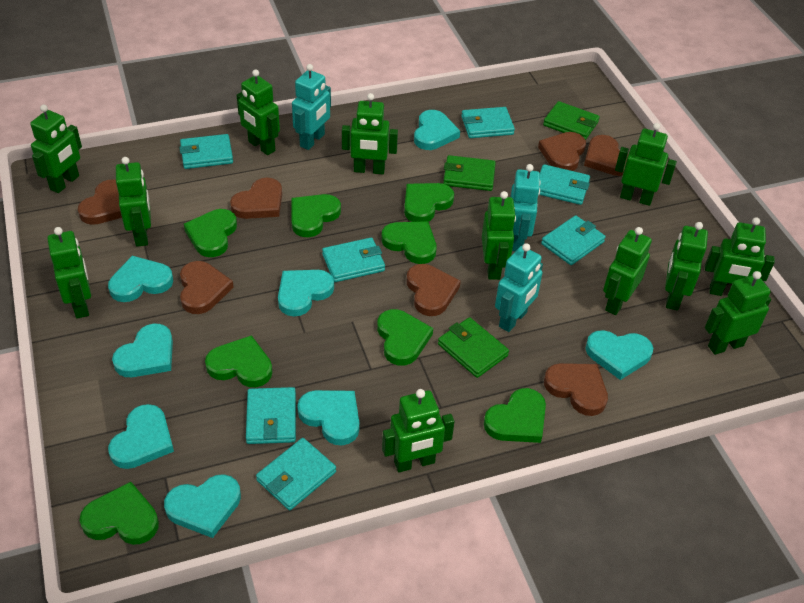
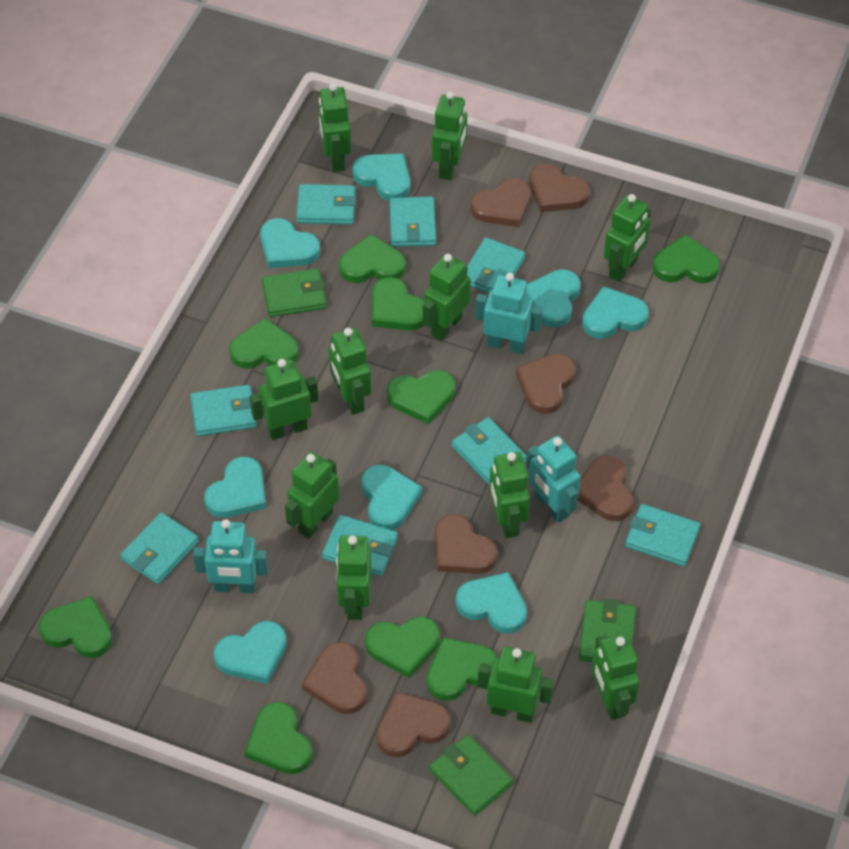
green heart: [79,482,159,545] [184,209,237,257] [205,335,272,387] [291,194,341,237] [377,309,433,366] [381,221,437,264] [404,183,454,222] [484,388,546,443] = 8 -> [39,596,113,658] [229,318,299,369] [245,702,313,774] [339,234,406,283] [365,617,440,678] [372,277,424,330] [387,370,455,424] [427,637,497,701] [652,234,720,283] = 9
green robot: [30,105,82,193] [47,227,91,319] [116,157,151,247] [236,69,280,155] [342,93,398,174] [382,389,455,472] [482,191,516,280] [603,227,652,315] [615,123,677,206] [665,222,708,310] [705,217,775,296] [705,271,771,355] = 12 -> [250,359,318,440] [285,452,339,539] [319,83,351,172] [329,328,371,415] [336,535,372,620] [423,254,471,341] [432,91,467,180] [478,647,554,723] [489,452,530,538] [591,634,639,720] [604,194,651,282] = 11
turquoise wallet: [179,134,233,169] [246,387,296,444] [256,438,336,510] [322,238,385,282] [461,107,515,138] [539,164,590,205] [541,215,606,265] = 7 -> [120,512,199,584] [190,385,257,436] [296,184,356,225] [322,515,398,576] [389,197,436,247] [452,417,527,485] [467,237,525,293] [625,504,701,566] = 8

